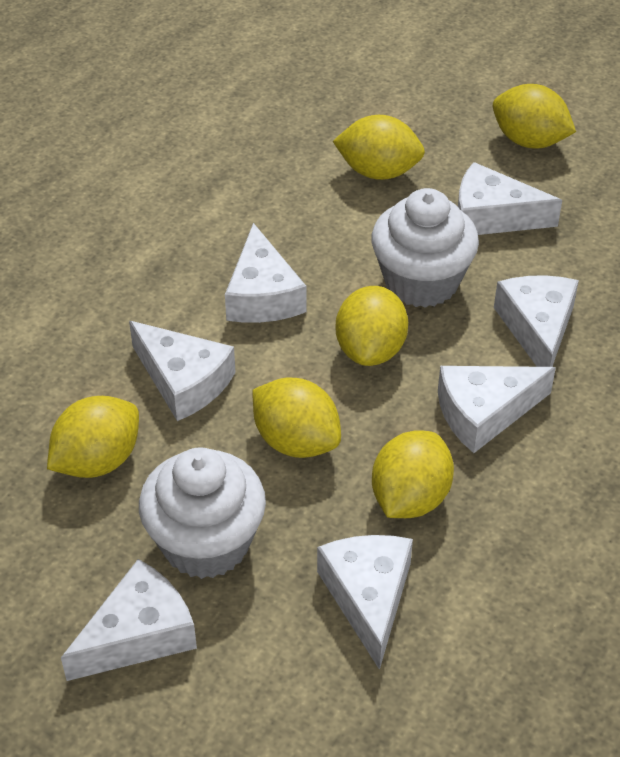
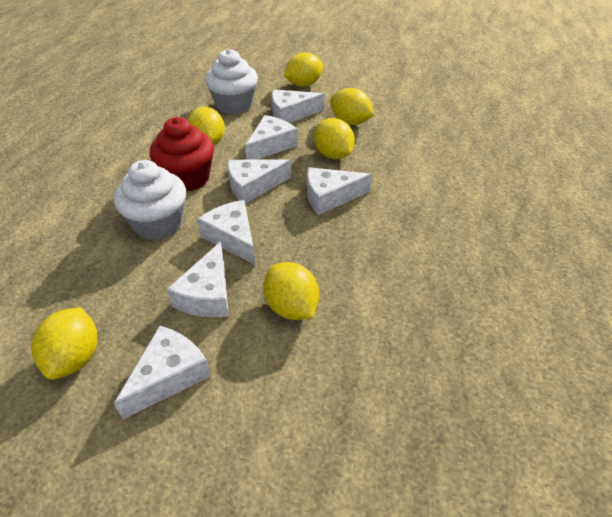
red cupcake: none = 0 -> [150,117,214,192] = 1

